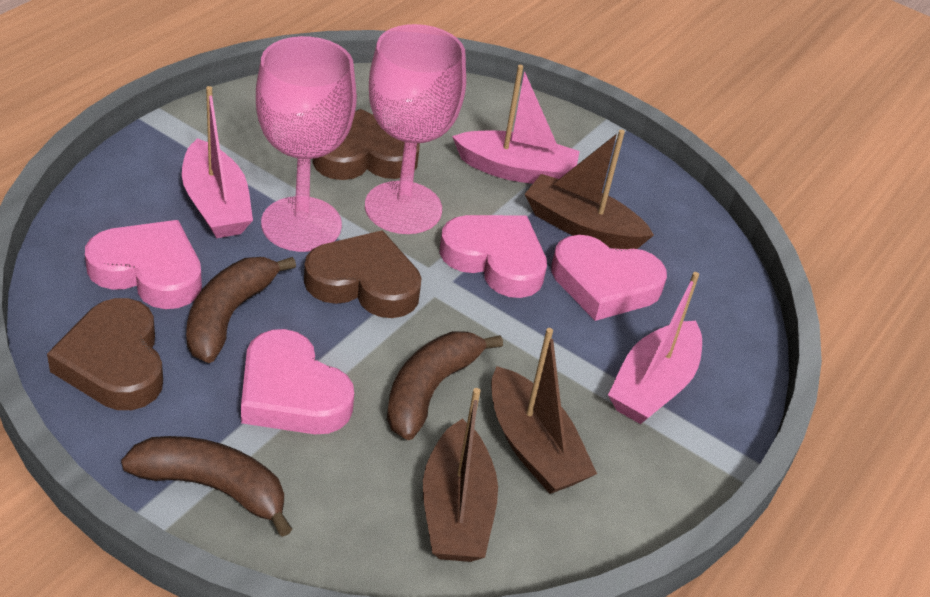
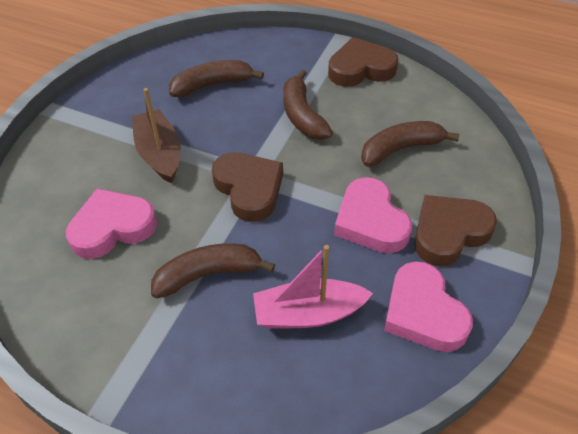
brown banana: [121,436,292,537] [186,257,296,363] [387,331,503,440] = 3 -> [151,243,275,299] [169,60,264,97] [283,70,333,140] [361,121,460,167] = 4
brown boat: [423,388,498,562] [491,328,597,494] [525,130,654,249] = 3 -> [132,88,181,184] = 1
pink boat: [182,86,253,238] [452,65,580,184] [608,272,702,424] = 3 -> [253,245,373,329] = 1
pink goblet: [256,36,357,252] [365,24,466,234] = 2 -> none = 0
pink heart: [85,220,202,309] [241,329,354,434] [440,215,547,298] [551,235,667,321] = 4 -> [66,188,157,259] [334,177,412,253] [384,261,473,352] = 3

